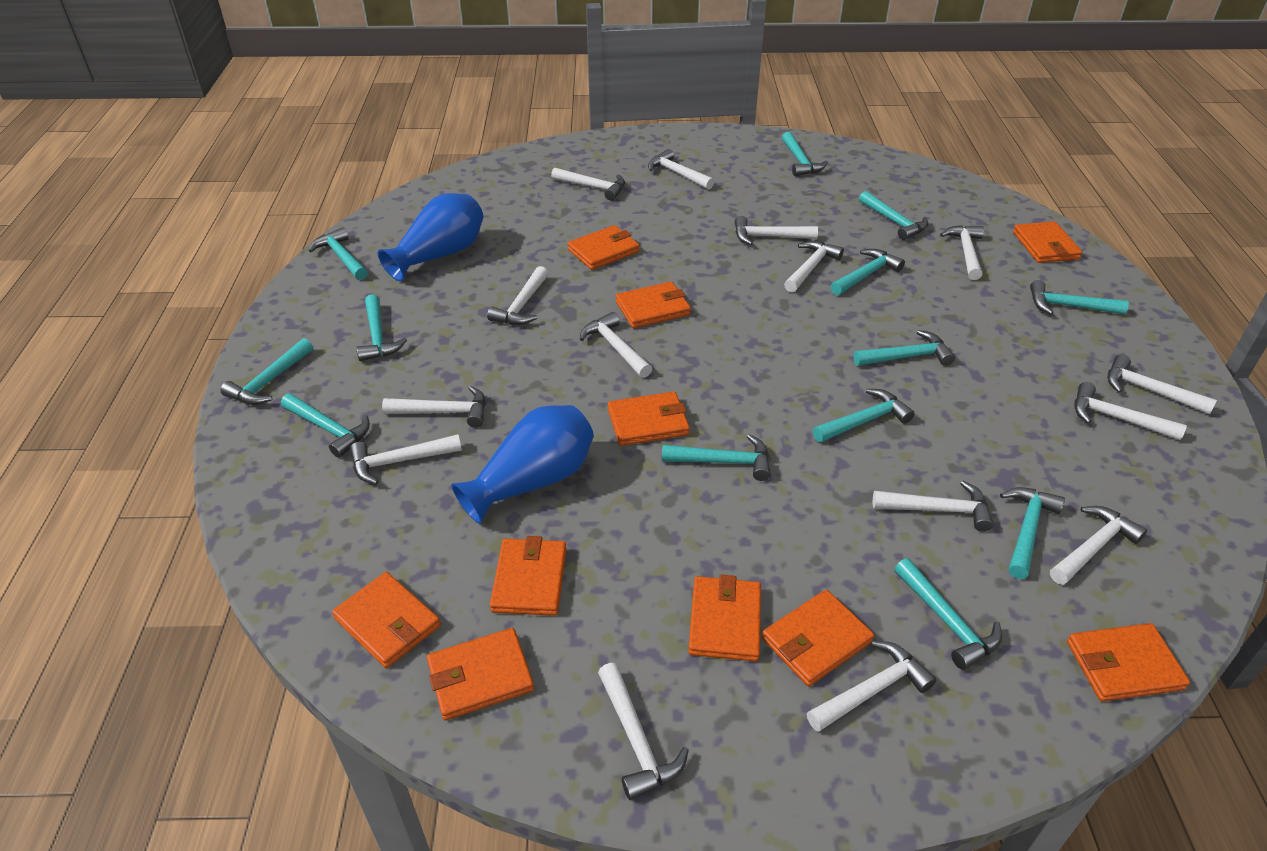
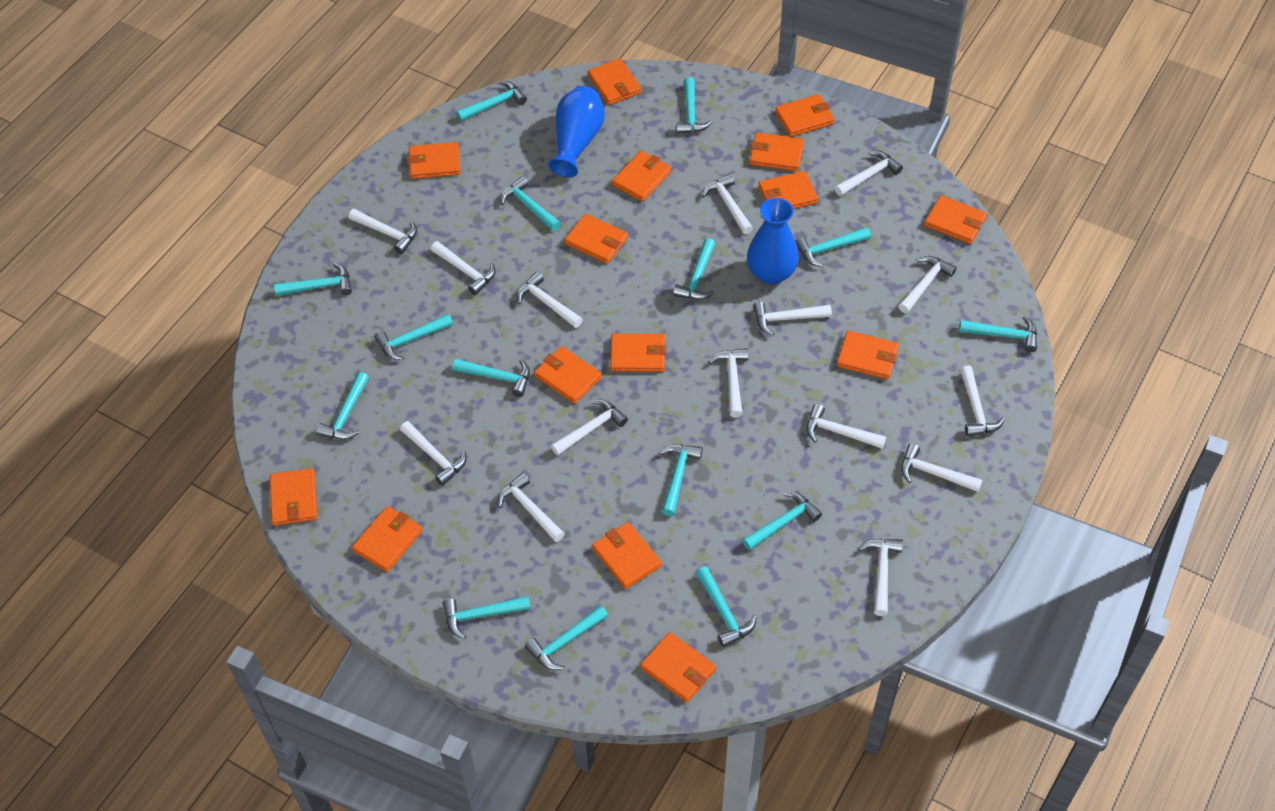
orange wallet: [332,572,441,668] [427,628,534,720] [490,536,567,616] [567,225,639,270] [608,391,690,446] [616,282,691,328] [688,575,761,661] [762,590,874,686] [1013,221,1082,263] [1067,623,1190,701] = 10 -> [270,468,317,526] [352,506,423,572] [408,142,460,179] [534,346,602,404] [565,214,628,264] [588,58,642,105] [592,522,662,589] [610,333,666,372] [612,151,672,202] [640,632,716,702] [750,132,804,171] [758,171,818,209] [775,94,835,137] [837,331,899,380] [924,195,987,244] = 15
turquoise hammer: [220,338,313,405] [281,393,370,458] [309,227,368,280] [356,294,407,361] [662,434,771,481] [782,132,828,176] [813,389,915,443] [831,249,905,295] [853,330,955,366] [859,191,929,240] [894,558,1002,670] [1000,487,1065,579] [1030,280,1129,315] = 13 -> [274,263,352,296] [316,372,369,440] [374,314,453,360] [443,596,531,639] [453,359,530,397] [456,81,527,121] [500,176,561,231] [525,605,608,670] [659,444,703,516] [673,238,715,300] [676,77,712,134] [696,567,757,647] [743,492,822,550] [795,227,871,267] [959,316,1037,352] = 15

